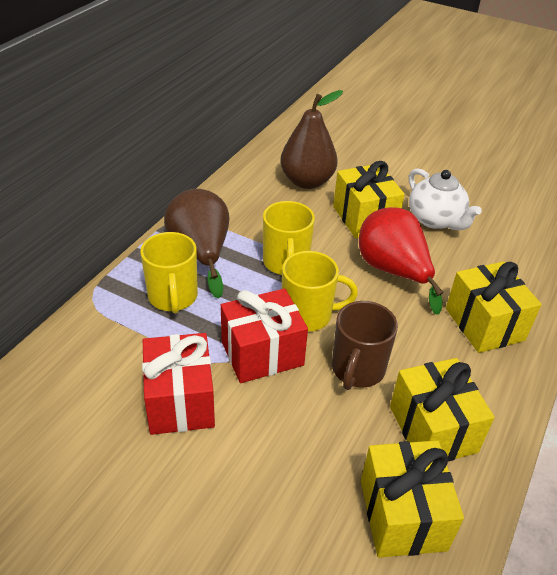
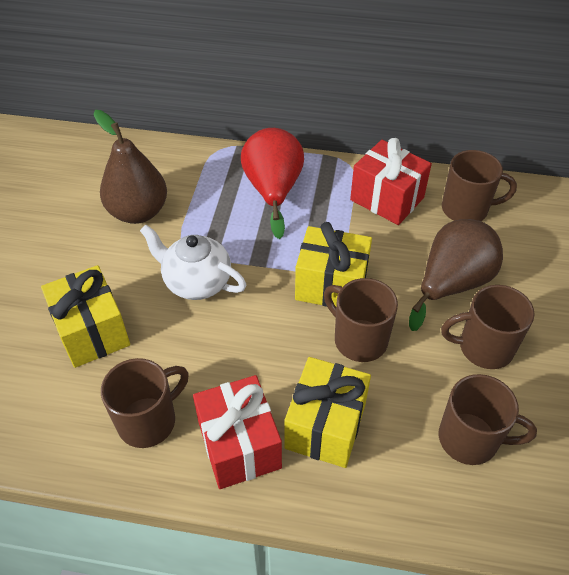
brown mug: [332,301,398,390] = 1 -> [101,358,189,448] [324,278,398,362] [439,374,537,465] [441,285,535,369] [442,150,517,221] = 5
yellow gift: [333,161,405,238] [361,440,464,558] [390,358,495,462] [446,261,542,353] = 4 -> [41,265,130,368] [284,357,371,468] [295,222,372,307] = 3
yellow mug: [140,232,198,313] [263,201,315,275] [282,251,358,332] = 3 -> none = 0

